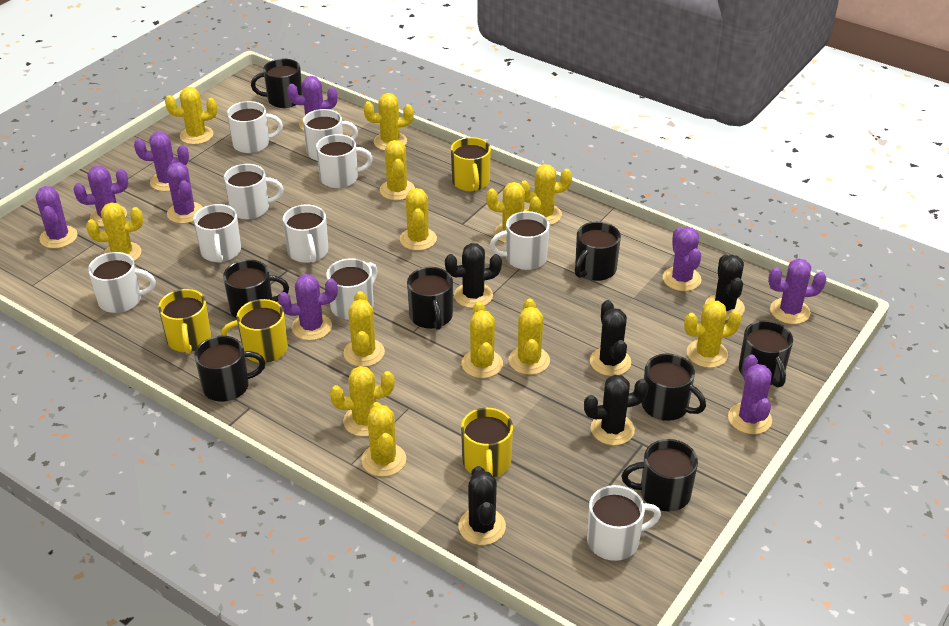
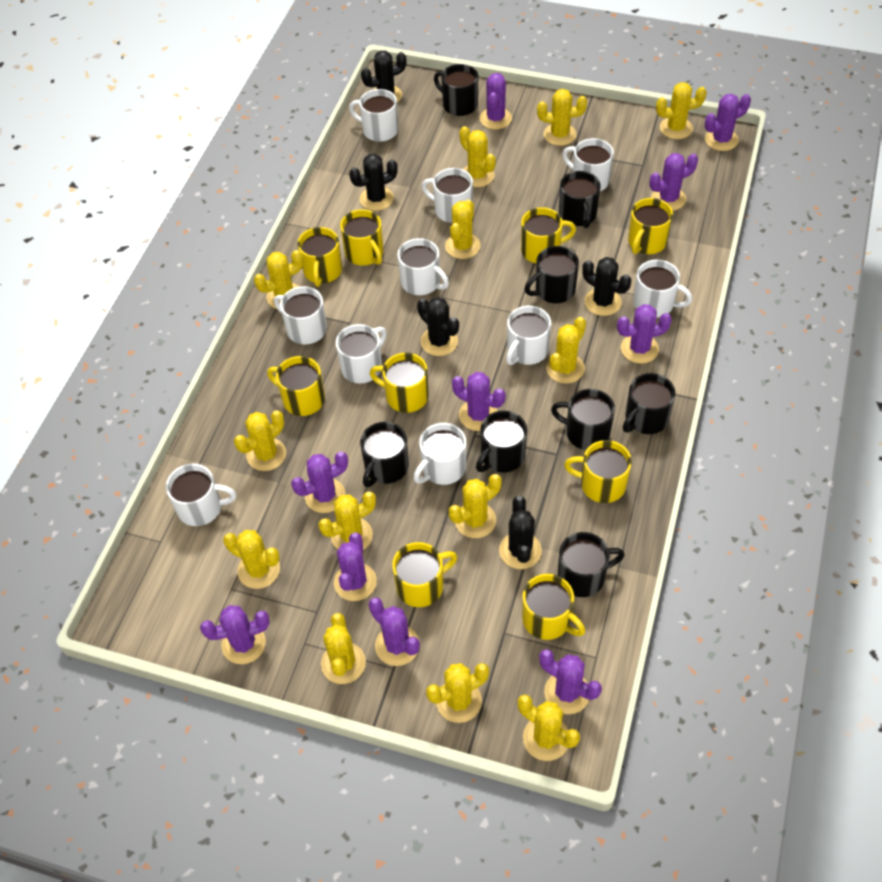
purple cactus: [35,186,78,249] [73,166,128,227] [134,131,189,191] [167,162,203,224] [278,274,338,340] [287,76,337,131] [663,227,701,291] [728,354,772,434] [768,258,827,324] = 9 -> [200,605,270,664] [291,452,348,513] [334,532,377,601] [368,597,420,666] [452,372,506,431] [480,73,512,129] [539,649,602,714] [617,304,672,364] [649,153,698,211] [705,94,751,151] = 10
yellow mug: [158,289,211,354] [221,299,288,363] [451,137,491,191] [461,408,513,477] = 4 -> [267,356,325,416] [298,227,342,287] [340,209,383,265] [370,353,428,413] [392,542,457,607] [521,207,576,263] [522,574,585,640] [564,440,632,503] [628,198,673,254] = 9

